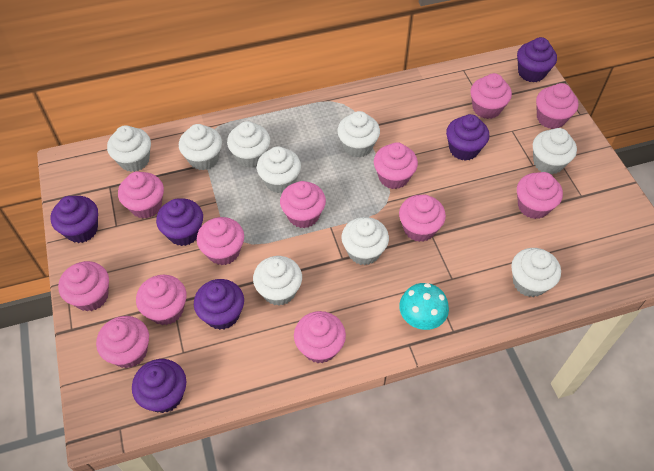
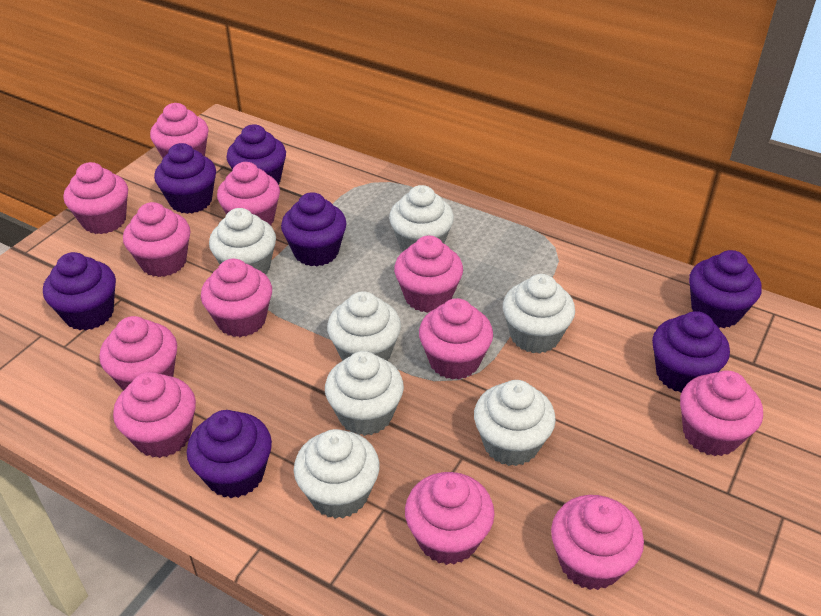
purple cupcake: [51,196,98,243] [132,359,186,413] [156,199,203,246] [194,279,244,330] [446,114,489,161] [517,37,557,82] = 6 -> [43,252,116,331] [154,143,216,214] [187,410,272,498] [226,124,286,185] [281,192,347,266] [652,311,730,393] [689,250,762,328] = 7
turquoise mushroom: [399,283,449,330] = 1 -> none = 0
white cupcake: [107,125,151,172] [179,124,222,170] [227,121,270,168] [253,256,302,306] [257,146,301,193] [337,111,380,157] [341,217,389,265] [511,248,561,297] [533,128,577,174] = 9 -> [209,208,276,274] [294,429,380,519] [325,351,404,436] [327,291,401,361] [389,185,454,251] [474,380,556,466] [503,274,575,354] = 7

